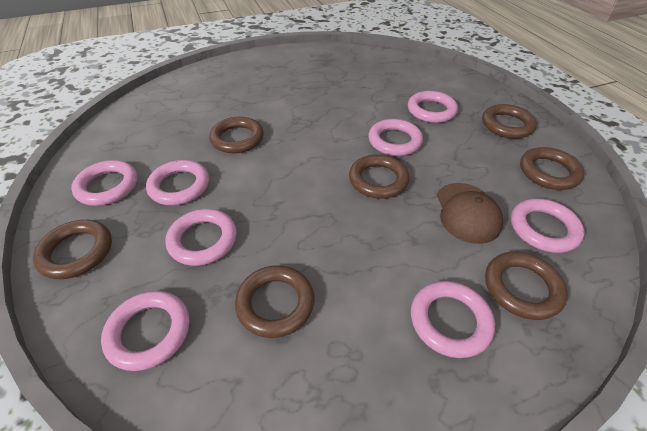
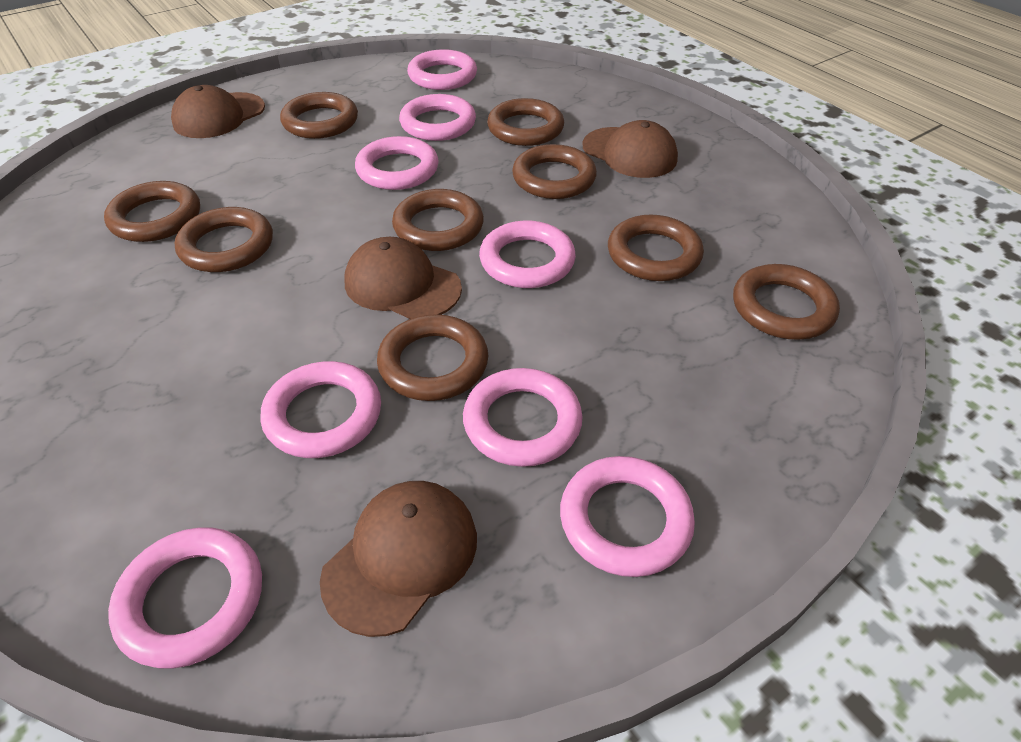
brown cap: [437,183,503,244] = 1 -> [171,85,265,138] [320,481,477,637] [344,237,462,319] [582,120,678,178] = 4
brown ring: [33,220,112,279] [209,117,264,153] [235,265,314,338] [349,154,410,199] [482,104,537,139] [485,252,568,320] [520,147,584,190] = 7 -> [104,181,200,242] [175,207,273,272] [280,92,358,139] [377,314,488,401] [392,189,484,251] [487,98,564,146] [512,144,597,199] [608,215,704,281] [733,264,840,340] = 9

